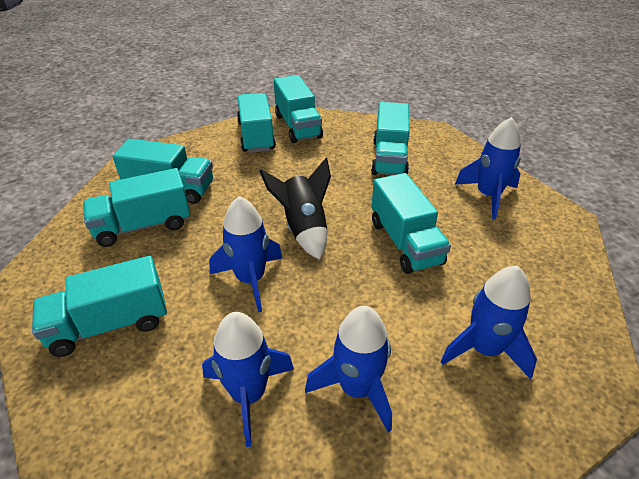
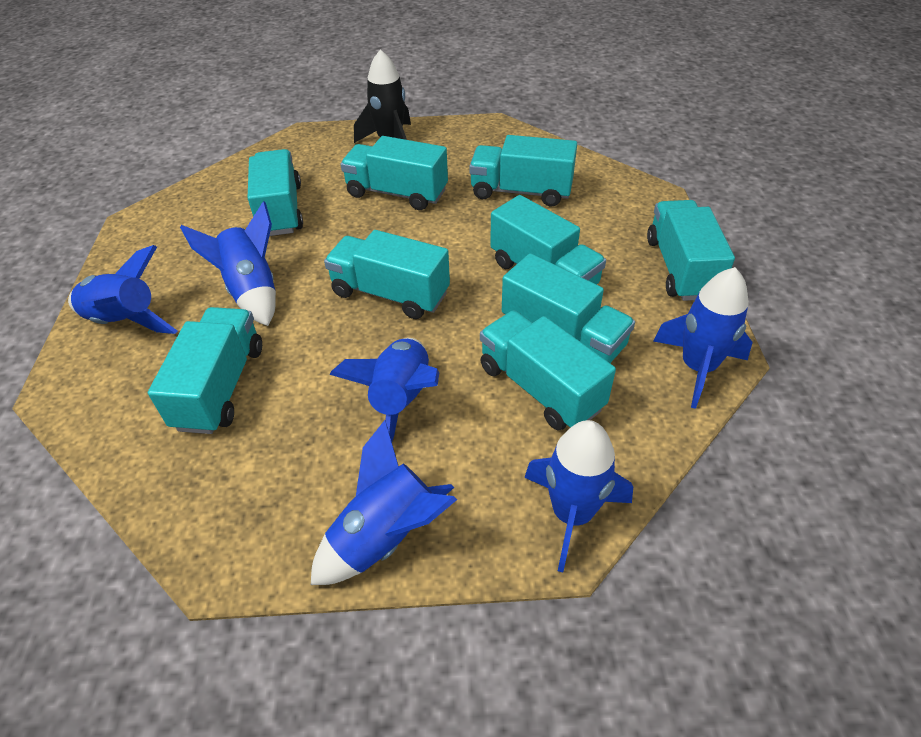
blue rocket: [202,312,294,447] [209,196,282,312] [305,306,392,432] [440,266,537,379] [455,117,521,219] = 5 -> [68,245,178,334] [180,201,276,326] [311,420,457,585] [329,338,439,441] [524,420,633,572] [653,267,753,409] = 6
turquoise truck: [32,256,167,357] [83,168,190,247] [113,139,213,204] [237,93,276,153] [274,75,323,143] [371,102,410,175] [371,173,451,274] = 7 -> [148,307,262,434] [247,149,303,236] [324,230,450,319] [340,136,448,210] [469,135,577,207] [480,310,616,431] [490,195,606,284] [502,253,635,363] [647,200,735,301] = 9

